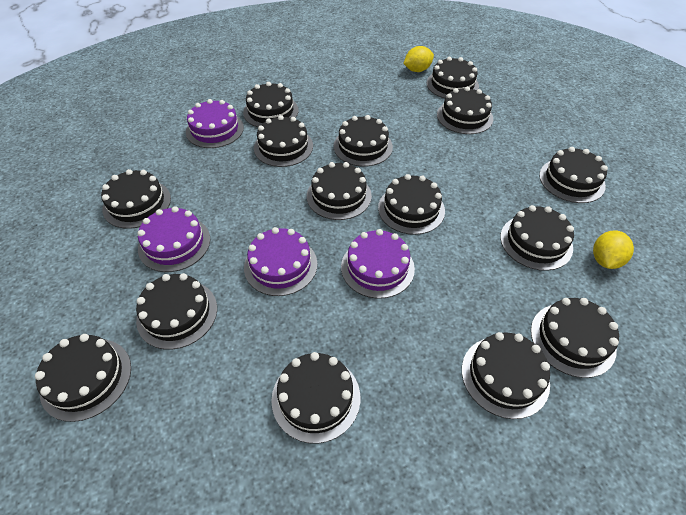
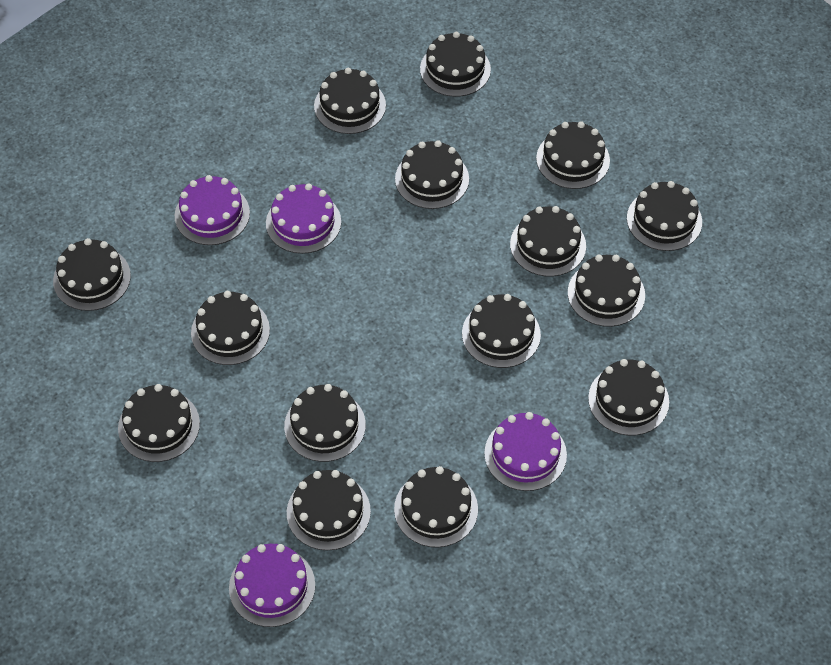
yellow lemon: [403,46,434,72] [593,230,634,269] = 2 -> none = 0

